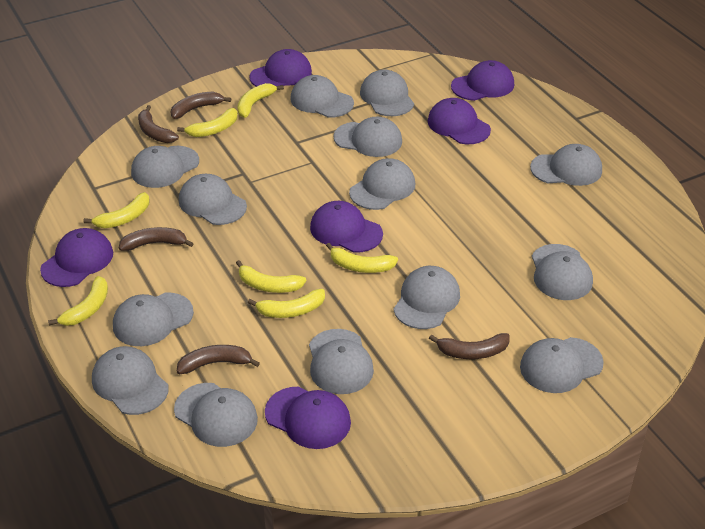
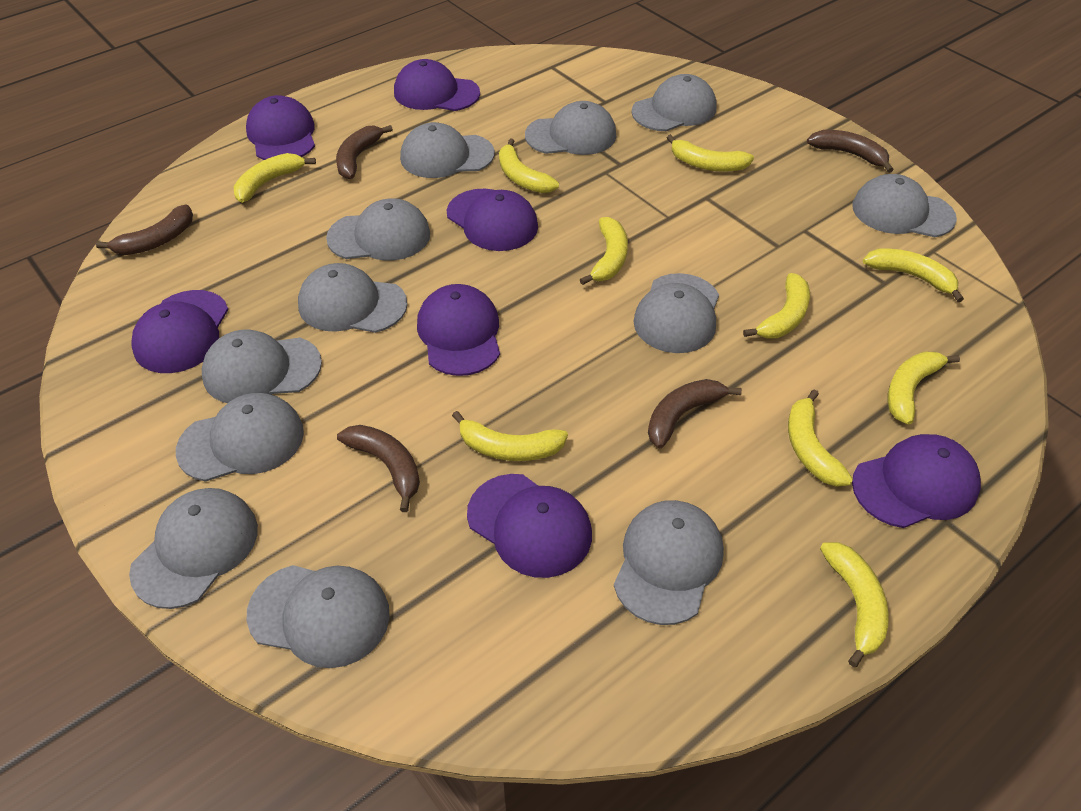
grey cap: [92,346,169,415] [113,293,194,346] [131,146,199,188] [174,383,258,447] [179,174,247,225] [290,75,354,118] [309,329,374,394] [333,117,402,157] [349,158,415,210] [360,70,414,116] [393,266,460,329] [520,337,604,393] [530,144,602,186] [532,244,593,300] = 14 -> [129,488,258,609] [176,393,304,482] [202,330,322,403] [247,565,390,668] [298,263,408,333] [326,198,430,261] [400,122,495,178] [525,101,616,155] [614,500,724,625] [631,74,716,131] [633,273,719,353] [852,174,957,237] = 12
purple cap: [40,228,113,287] [249,49,312,87] [265,386,351,449] [310,201,383,253] [428,98,491,144] [451,60,514,101] = 6 -> [131,290,228,373] [246,95,315,160] [394,59,480,111] [417,284,500,376] [447,189,538,251] [467,474,592,578] [852,434,981,528] = 7
yellow banana: [48,276,108,326] [83,192,149,228] [177,108,238,137] [236,260,306,293] [237,83,284,118] [248,289,325,318] [326,243,398,273] = 7 -> [234,153,316,203] [452,411,568,461] [499,139,559,193] [580,217,628,285] [667,134,754,172] [743,273,810,339] [788,389,853,487] [820,542,889,667] [863,248,964,302] [888,351,960,425] = 10

